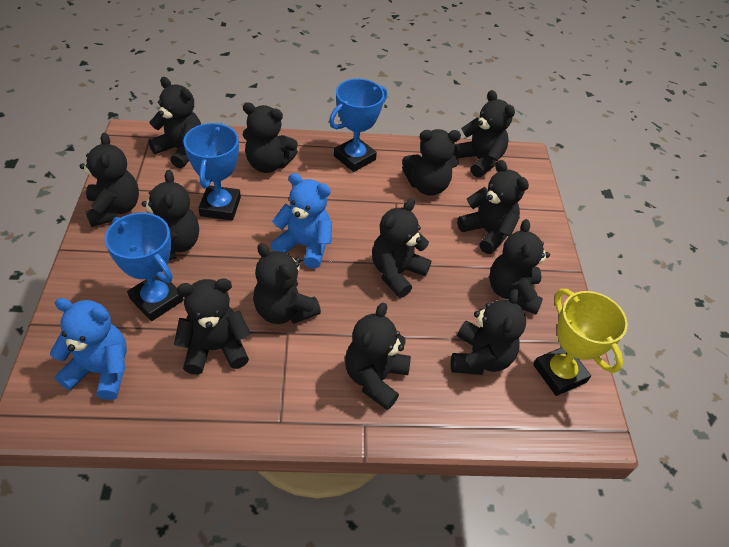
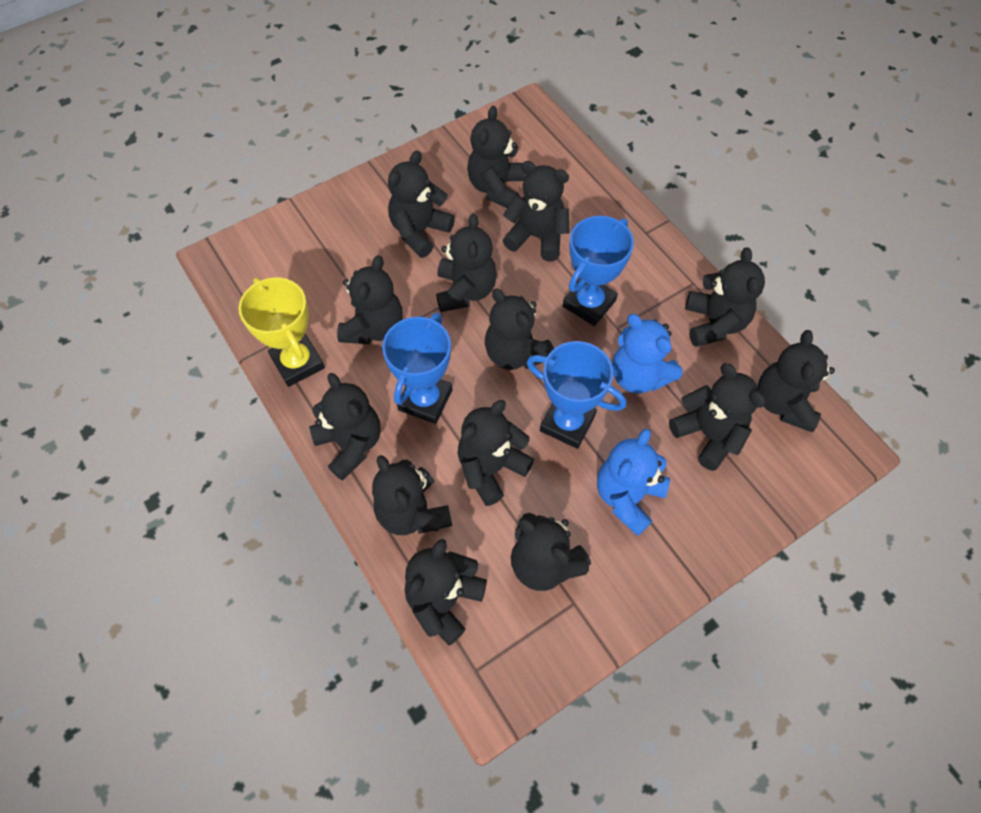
black teddy bear: [80,133,139,227] [142,170,199,260] [148,77,201,168] [174,279,251,375] [243,102,298,173] [253,243,321,324] [345,302,411,410] [372,199,432,298] [402,129,461,196] [451,289,526,375] [453,90,515,178] [457,160,529,254] [489,219,550,315] = 13 -> [309,373,381,481] [337,255,403,344] [372,455,452,535] [388,151,455,258] [405,539,487,645] [436,214,497,312] [458,400,534,506] [467,106,525,208] [485,288,554,370] [503,161,570,261] [511,513,591,591] [669,363,765,471] [685,247,765,347] [758,330,835,432] = 14

